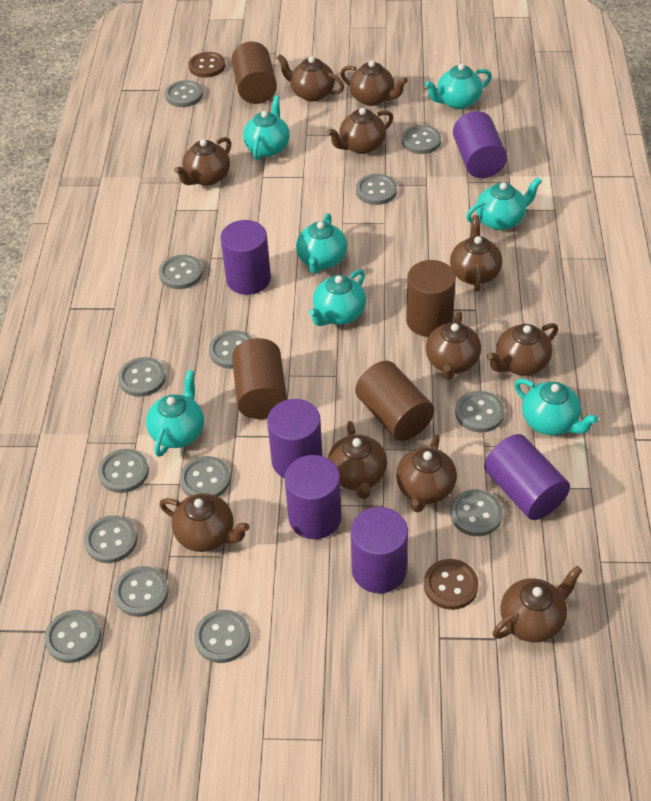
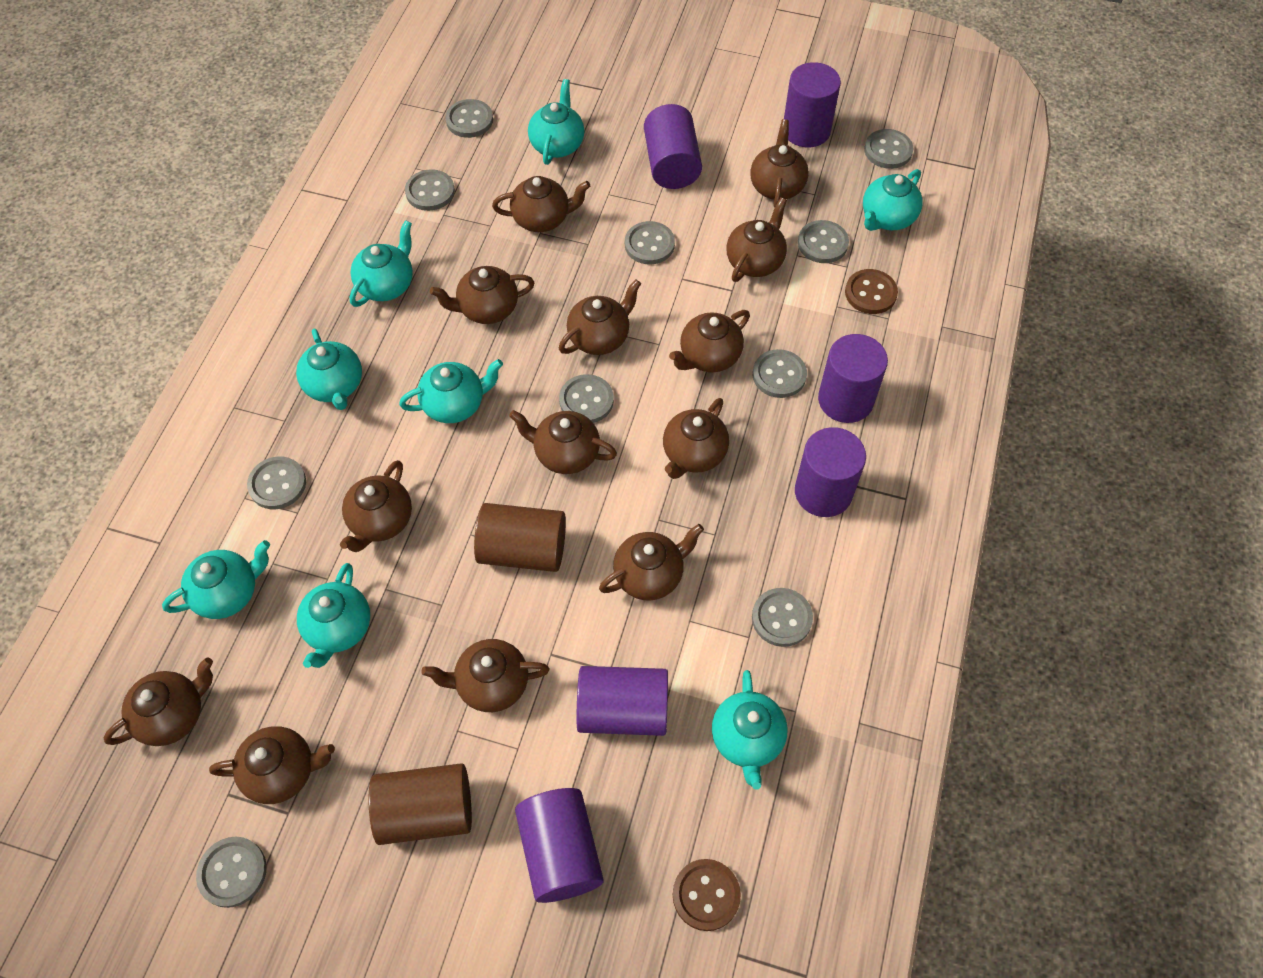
brown cylinder: [232,42,277,104] [232,338,287,419] [355,361,434,441] [406,260,456,337] = 4 -> [369,763,472,845] [474,503,566,572] = 2
brown teapot: [160,493,249,552] [174,137,231,186] [277,54,344,102] [327,108,393,154] [328,421,387,499] [341,60,408,106] [396,434,457,512] [426,312,481,380] [450,215,502,292] [487,323,558,376] [492,566,582,643] = 11 -> [104,657,213,746] [209,726,335,804] [340,460,412,552] [421,639,549,712] [430,266,534,324] [492,176,590,232] [509,410,617,474] [559,279,641,355] [599,524,704,601] [663,398,729,479] [669,310,750,372] [726,198,787,282] [750,119,809,208] = 13
grey button: [44,610,101,663] [84,515,137,563] [98,449,149,493] [114,566,168,617] [118,357,166,397] [159,255,203,289] [165,80,203,107] [180,456,230,497] [194,610,250,663] [209,330,252,369] [356,174,397,205] [402,125,441,154] [450,490,503,536] [455,391,505,432] = 14 -> [196,837,267,908] [247,456,306,509] [405,169,455,211] [445,99,493,138] [559,374,614,423] [625,221,675,264] [752,588,813,647] [753,349,807,398] [798,220,849,263] [864,129,913,169] = 10
turquoise teapot: [146,370,204,457] [243,95,290,160] [296,213,347,274] [309,269,366,326] [425,64,492,109] [466,177,542,230] [514,379,599,436] = 7 -> [162,540,270,619] [296,328,362,410] [297,563,370,668] [350,220,413,307] [399,359,503,423] [528,79,584,165] [712,670,788,789] [863,169,923,231] = 8

